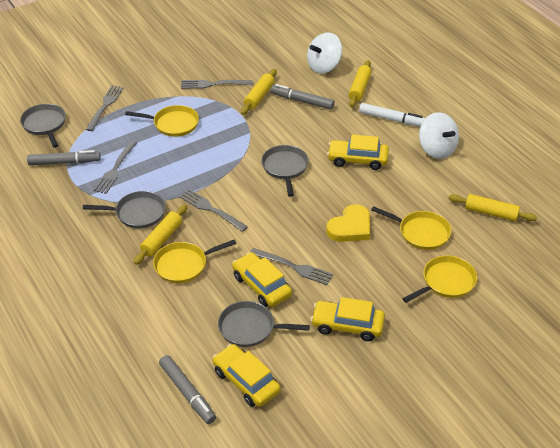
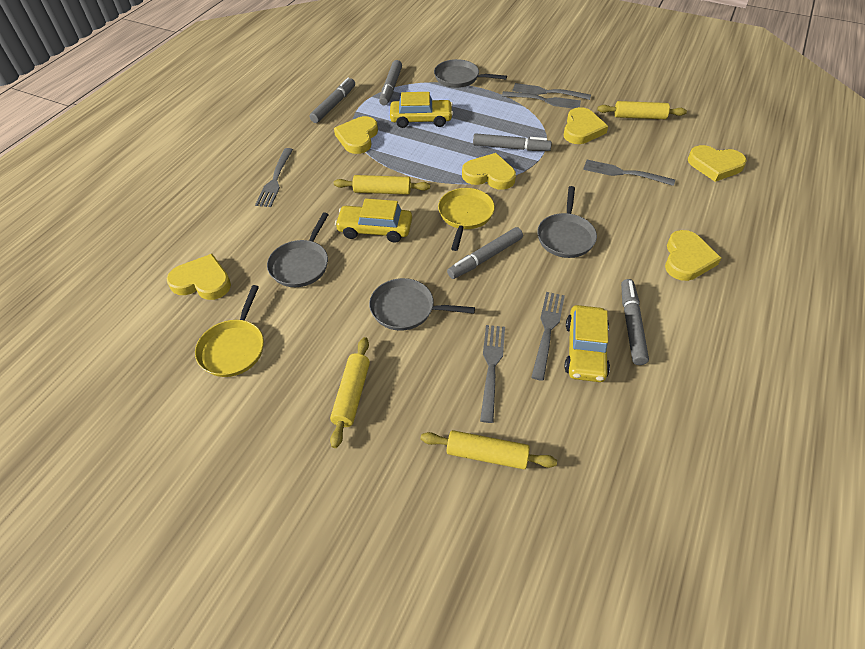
grey fork: [86,85,124,131] [93,140,137,194] [179,189,248,232] [181,80,253,89] [250,248,333,285] = 5 -> [255,148,293,207] [480,325,505,423] [502,91,581,109] [512,83,591,100] [531,292,565,381] [583,160,675,186] = 6
grey marker: [27,150,101,165] [159,355,216,424] [270,84,335,110] = 3 -> [309,78,355,123] [379,60,402,106] [447,227,523,279] [473,133,552,151] [621,279,649,365] = 5
white marker: [359,103,426,127] = 1 -> none = 0
white spinning top: [307,32,342,74] [419,112,459,159] = 2 -> none = 0
yellow car: [213,344,281,407] [232,252,292,307] [311,297,385,341] [327,135,389,170] = 4 -> [335,198,412,243] [390,92,453,128] [564,305,610,382] = 3
yellow heart: [326,204,370,242] = 1 -> [167,254,231,300] [334,116,378,154] [462,153,516,190] [564,107,608,144] [665,230,721,281] [688,145,747,182] = 6
yellow pan: [125,105,199,137] [153,239,237,283] [371,206,451,250] [402,255,477,303] = 4 -> [195,285,264,377] [438,188,495,251] = 2

